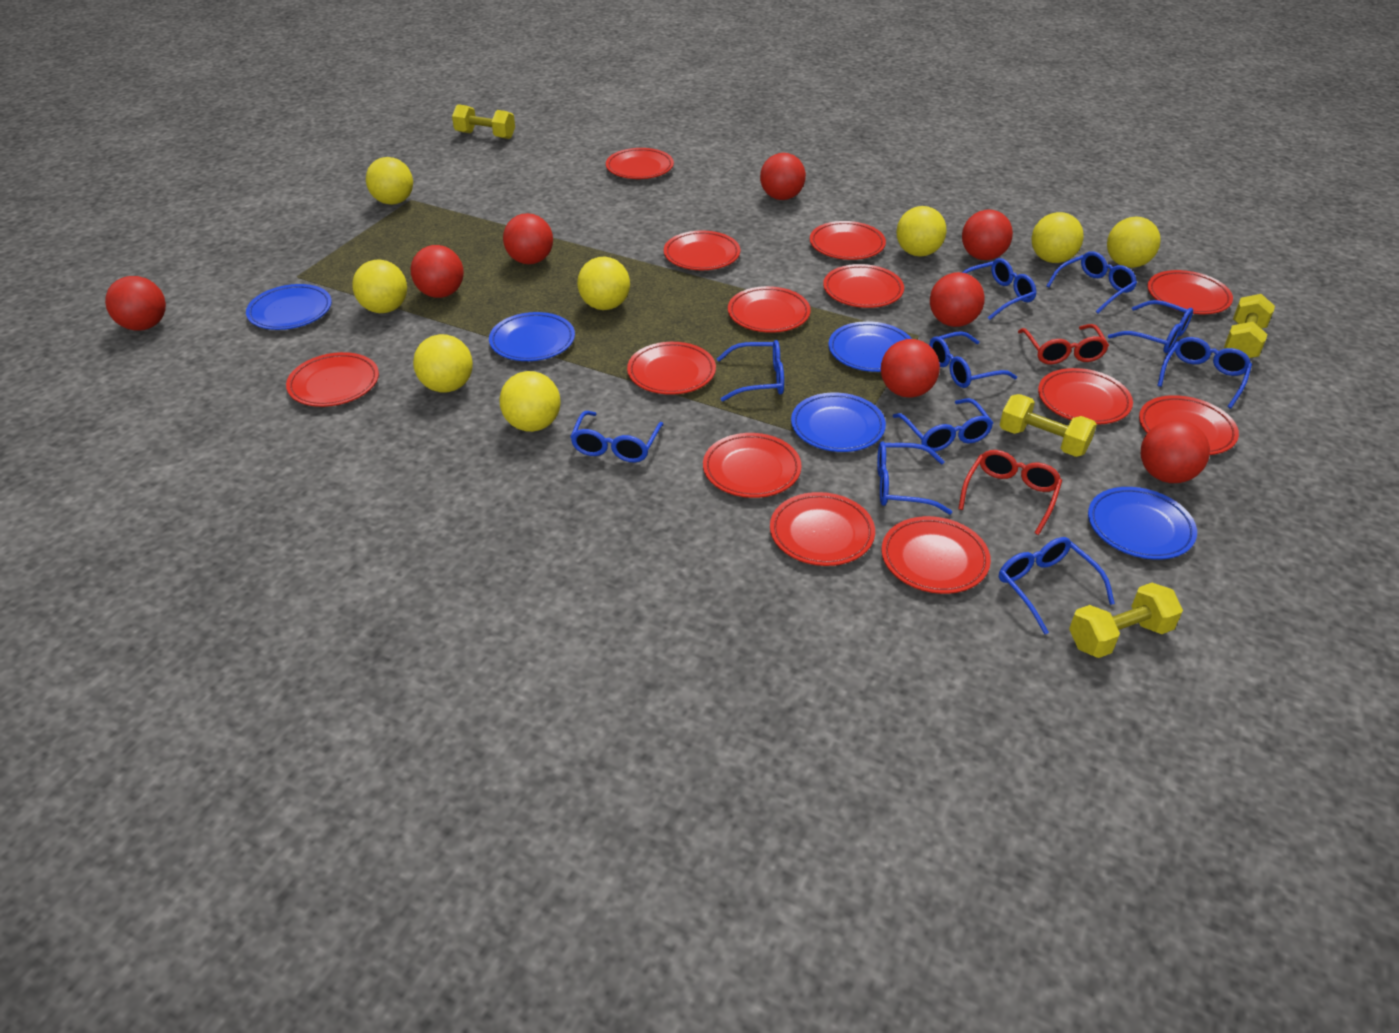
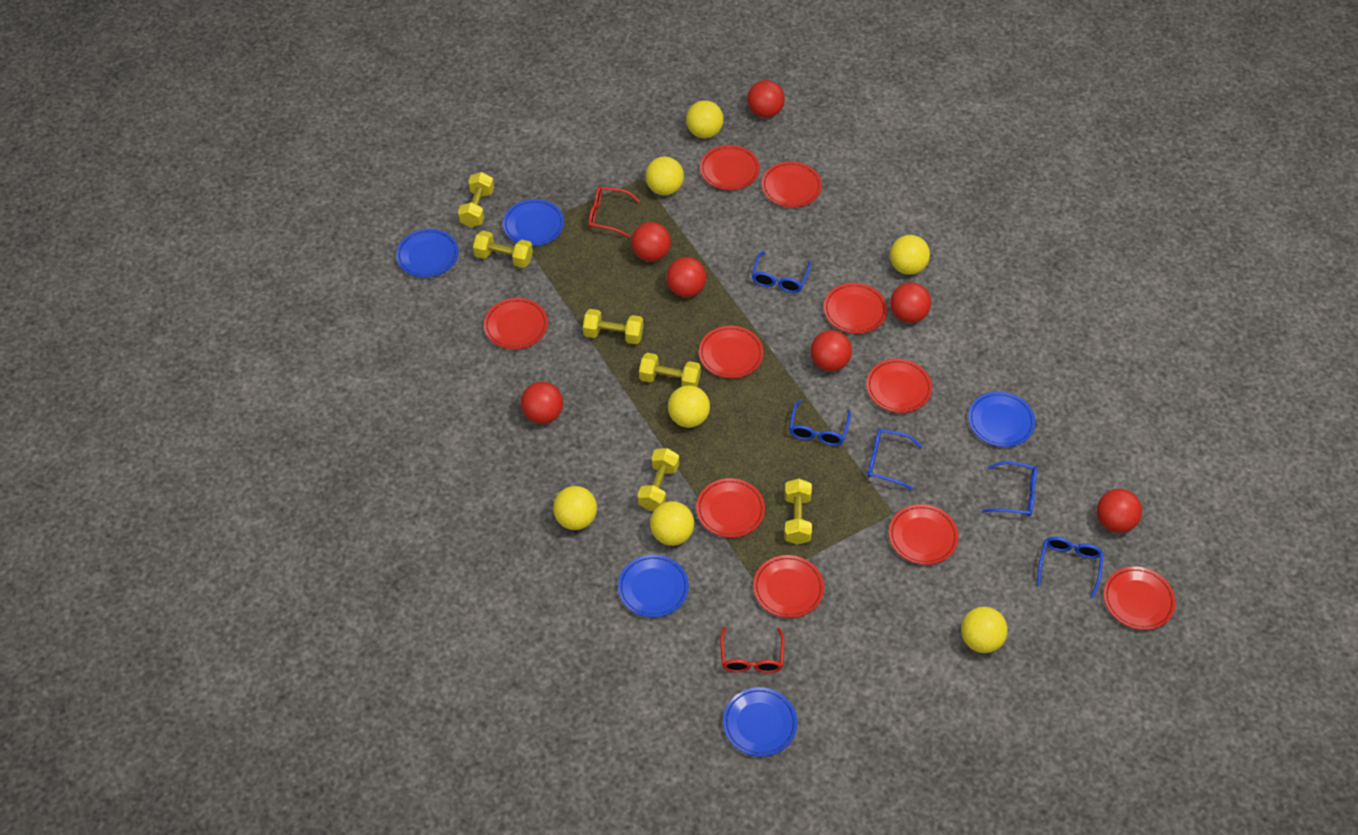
blue glasses: [570,411,664,462] [717,340,784,401] [877,441,952,515] [893,398,993,452] [929,331,1017,388] [962,258,1037,320] [999,537,1115,634] [1047,251,1137,313] [1108,300,1193,353] [1157,337,1252,409] = 10 -> [752,251,811,293] [789,400,851,446] [868,429,922,490] [983,461,1037,516] [1037,537,1104,599] = 5
red ball: [105,276,166,331] [410,245,464,298] [503,213,553,264] [760,153,806,200] [881,339,940,398] [930,272,985,327] [962,210,1013,260] [1141,420,1210,483] = 8 -> [521,382,563,424] [631,222,671,262] [666,257,706,297] [747,80,785,118] [810,330,852,371] [890,282,931,323] [1097,489,1142,533] = 7
red plate: [286,352,379,407] [606,148,674,179] [627,342,716,395] [664,230,740,270] [703,433,802,498] [728,286,811,333] [770,492,875,566] [810,221,886,260] [823,264,904,308] [881,516,991,594] [1038,368,1133,425] [1139,395,1239,455] [1147,270,1233,314] = 13 -> [484,298,548,349] [696,478,765,538] [699,326,764,378] [700,145,760,190] [753,555,824,618] [761,161,822,208] [824,283,887,334] [866,359,932,413] [889,504,959,565] [1103,566,1176,630] = 10
yellow ball: [352,260,407,313] [366,157,413,205] [413,334,473,392] [500,371,561,432] [577,256,630,310] [896,206,947,257] [1032,212,1084,263] [1107,216,1161,268] = 8 -> [553,486,597,530] [645,156,684,195] [650,501,694,546] [668,385,710,428] [686,100,724,138] [890,235,930,275] [961,607,1008,653] = 7
yellow dumbbell: [452,104,515,139] [1000,394,1097,457] [1069,583,1183,658] [1224,294,1275,358] = 4 -> [458,172,494,228] [473,231,533,268] [583,309,643,344] [638,448,679,511] [639,353,701,387] [784,479,812,545] = 6

